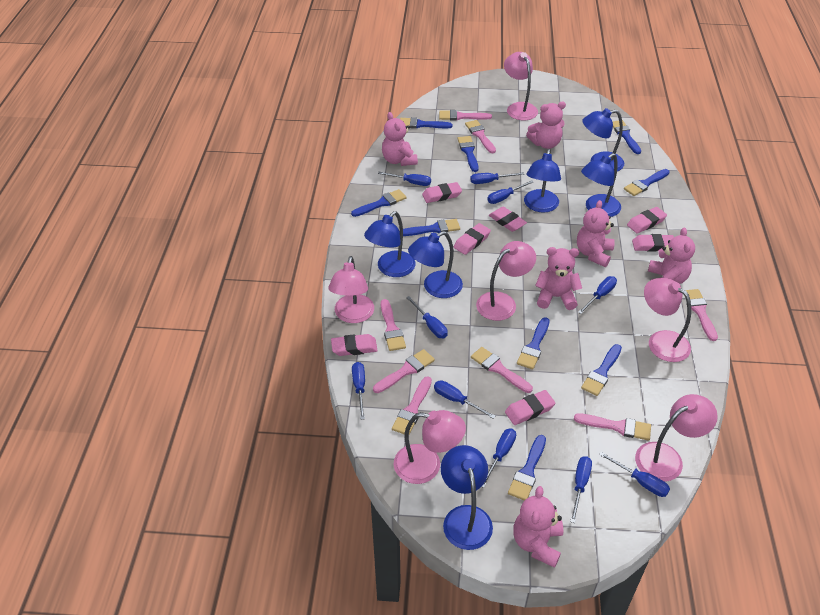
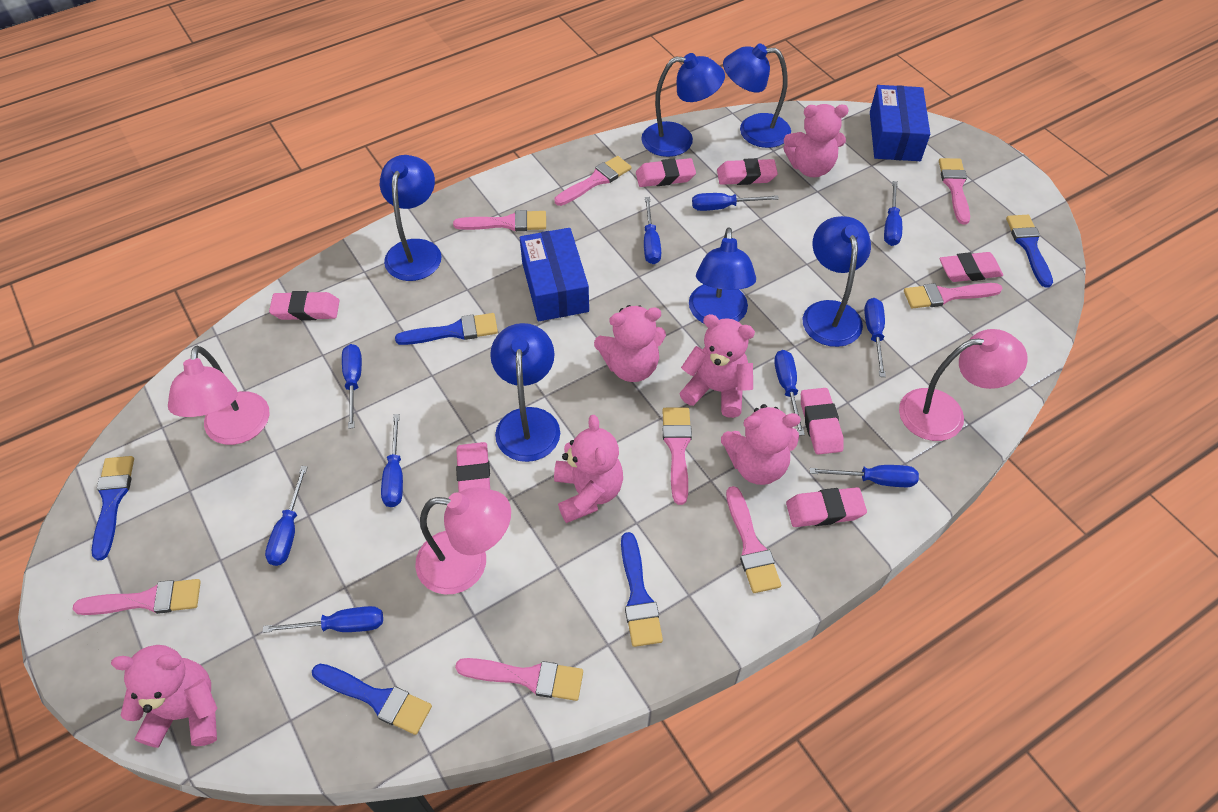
blue box: none = 0 -> [520,228,589,321] [870,85,930,161] = 2
blue brush: [351,189,406,217] [399,219,460,236] [400,117,452,128] [458,136,479,172] [508,435,546,501] [517,317,549,369] [581,344,622,396] [612,120,641,154] [624,169,669,196] = 9 -> [92,456,134,561] [312,664,432,735] [395,313,498,345] [621,532,663,647] [1006,215,1053,288] = 5
pink lamp: [328,256,374,323] [394,410,466,484] [476,241,536,321] [504,52,538,120] [635,394,718,482] [644,278,691,362] = 6 -> [168,346,270,445] [415,487,511,595] [899,329,1028,441] = 3

